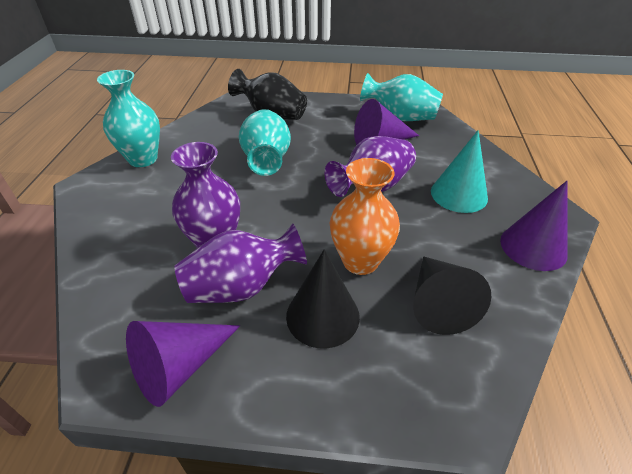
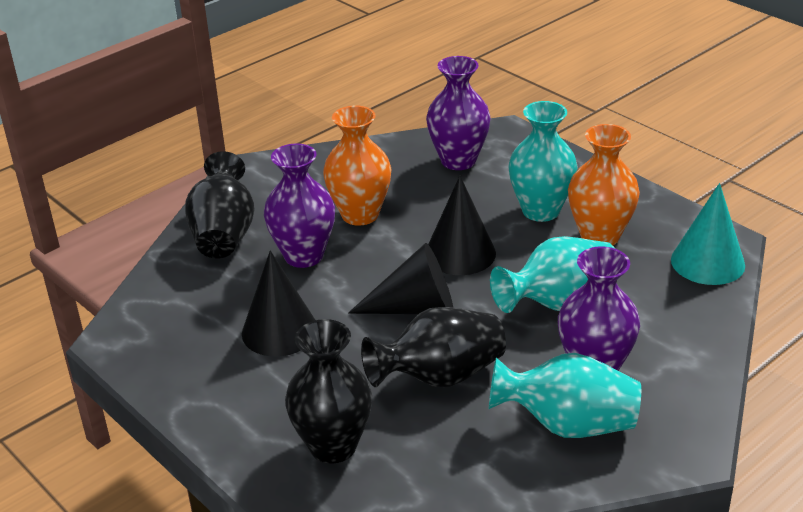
black cone: [286,249,360,348] [413,256,491,335] = 2 -> [242,251,315,356] [348,243,453,314] [428,176,496,275] = 3
black vase: [228,69,307,120] = 1 -> [185,151,255,259] [285,319,372,464] [361,307,506,387] = 3
orange vase: [330,158,400,275] = 1 -> [323,105,391,226] [568,124,640,245] = 2
purple cone: [126,321,240,407] [354,99,419,145] [500,181,568,271] = 3 -> none = 0

